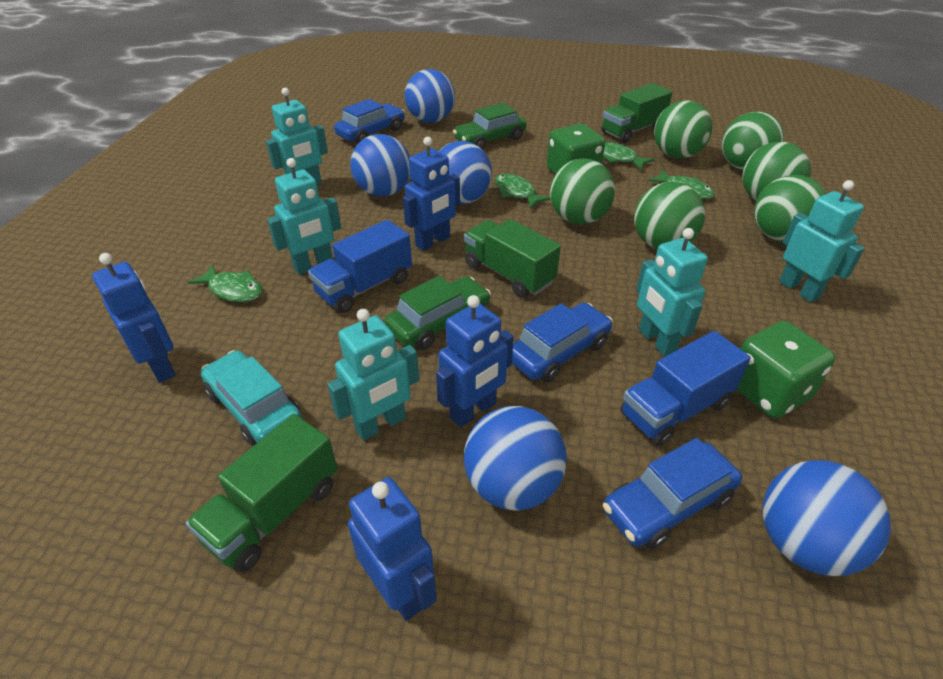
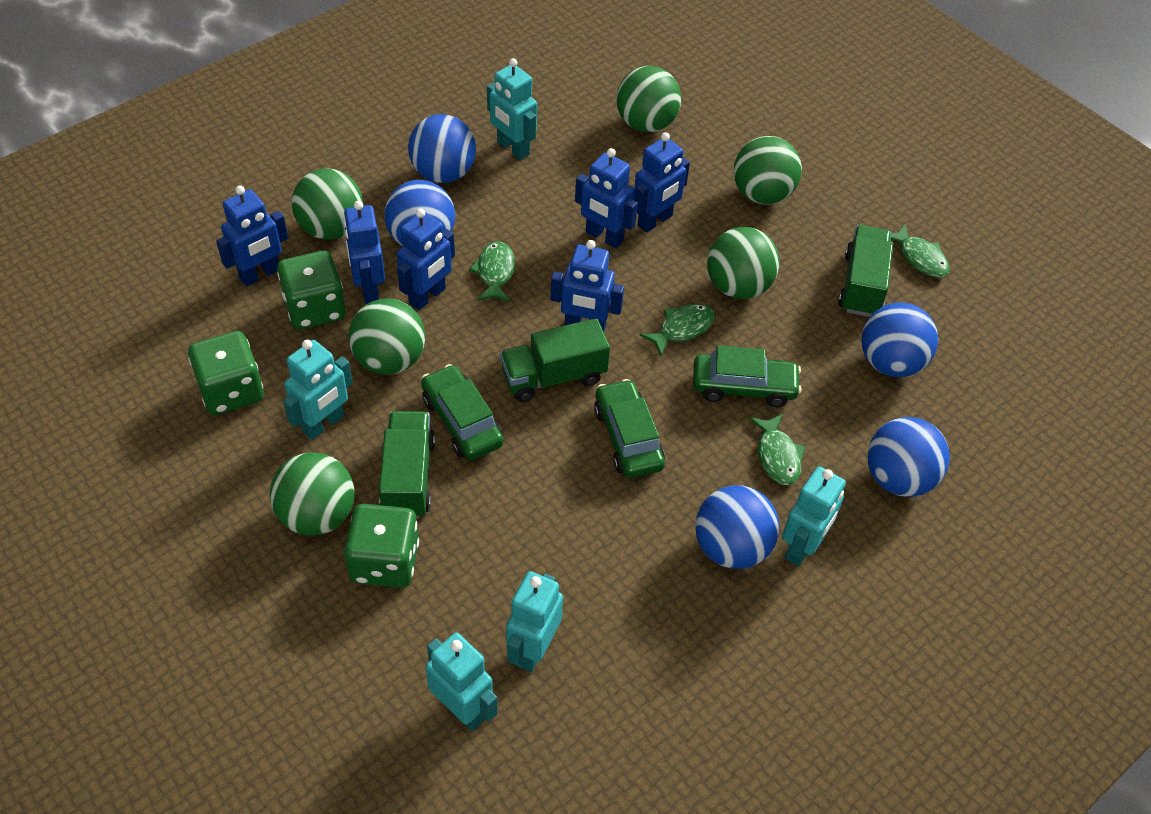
blue car: [334,99,405,144] [512,303,613,382] [603,438,742,549] = 3 -> none = 0
blue robot: [92,253,176,383] [348,477,437,621] [403,137,460,251] [436,295,514,427] = 4 -> [216,185,288,287] [343,201,385,304] [397,208,455,310] [551,240,624,332] [575,148,638,248] [633,132,690,233] = 6
blue truck: [308,220,412,313] [620,331,751,446] = 2 -> none = 0
green car: [385,276,491,350] [453,103,527,150] = 2 -> [421,364,504,460] [594,379,665,478] [693,345,802,407] = 3
green dice: [547,124,605,174] [737,321,835,419] = 2 -> [188,331,264,415] [277,251,346,329] [344,504,419,588] = 3
turquoise car: [201,350,302,446] = 1 -> none = 0

